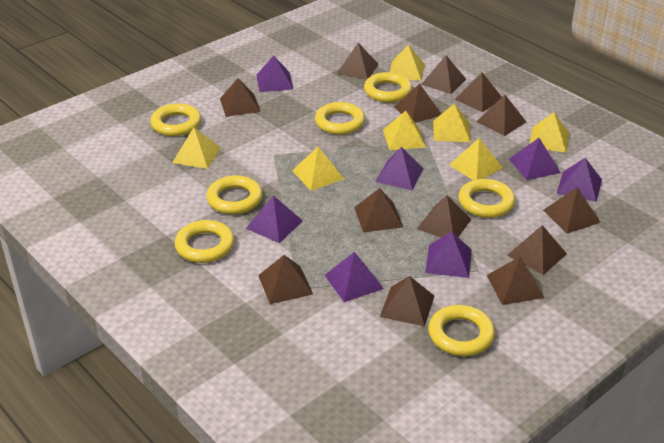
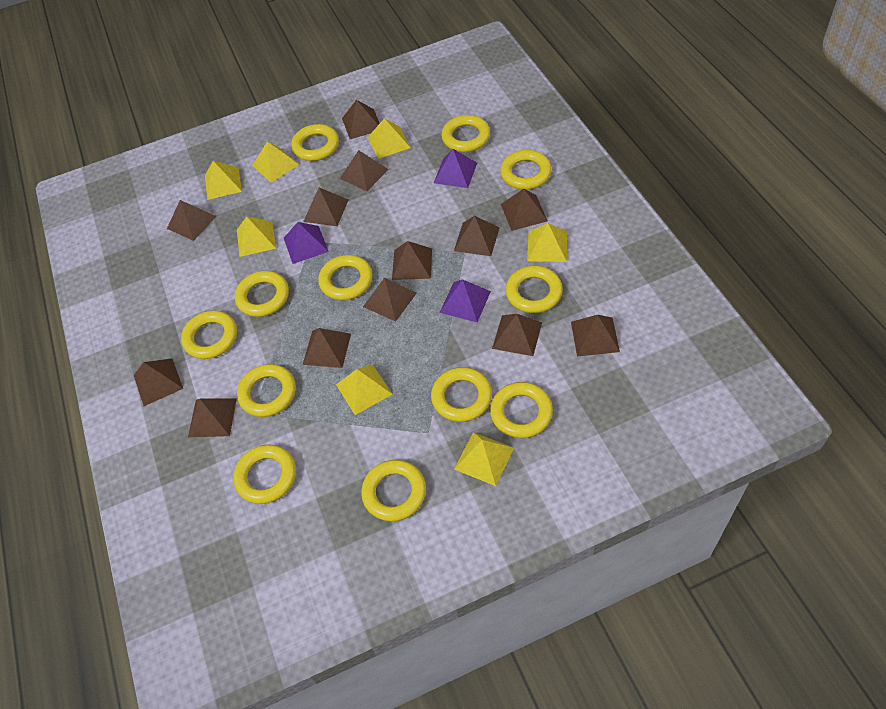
purple pyramid: [246,196,303,243] [256,55,294,92] [325,252,384,302] [375,147,423,190] [425,231,472,278] [509,138,561,180] [556,158,602,202] = 7 -> [284,222,329,264] [434,149,477,188] [440,280,491,322] = 3
yellow ring: [150,103,201,136] [174,220,234,263] [206,175,263,214] [315,102,365,135] [364,72,412,103] [428,305,495,356] [458,179,515,218] = 7 -> [181,310,237,359] [233,444,296,504] [235,271,289,317] [237,364,296,417] [291,124,339,161] [318,255,373,300] [361,460,426,521] [431,367,492,422] [441,115,490,152] [490,382,553,438] [500,150,552,190] [505,266,563,313] = 12

